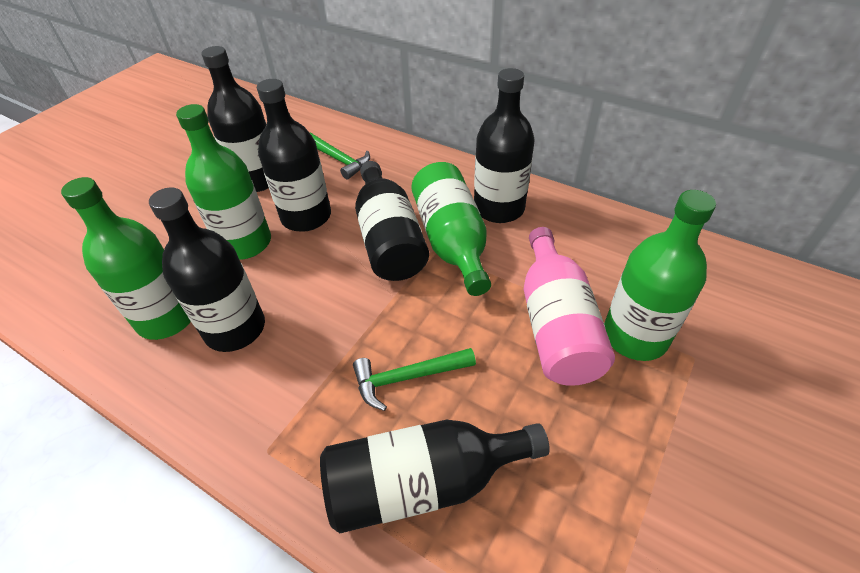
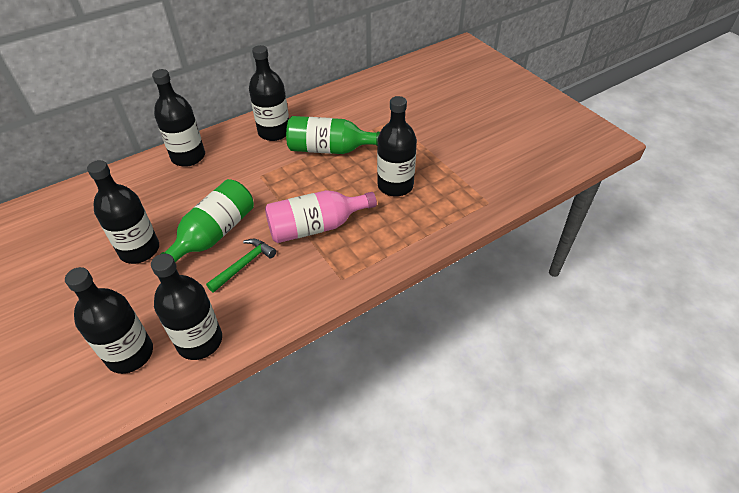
green bottle: [61,177,191,340] [176,104,271,260] [411,162,491,296] [604,190,716,361] = 4 -> [161,179,254,262] [286,116,380,154] = 2
green hammer: [309,132,370,179] [353,348,476,411] = 2 -> [206,239,276,293] = 1

